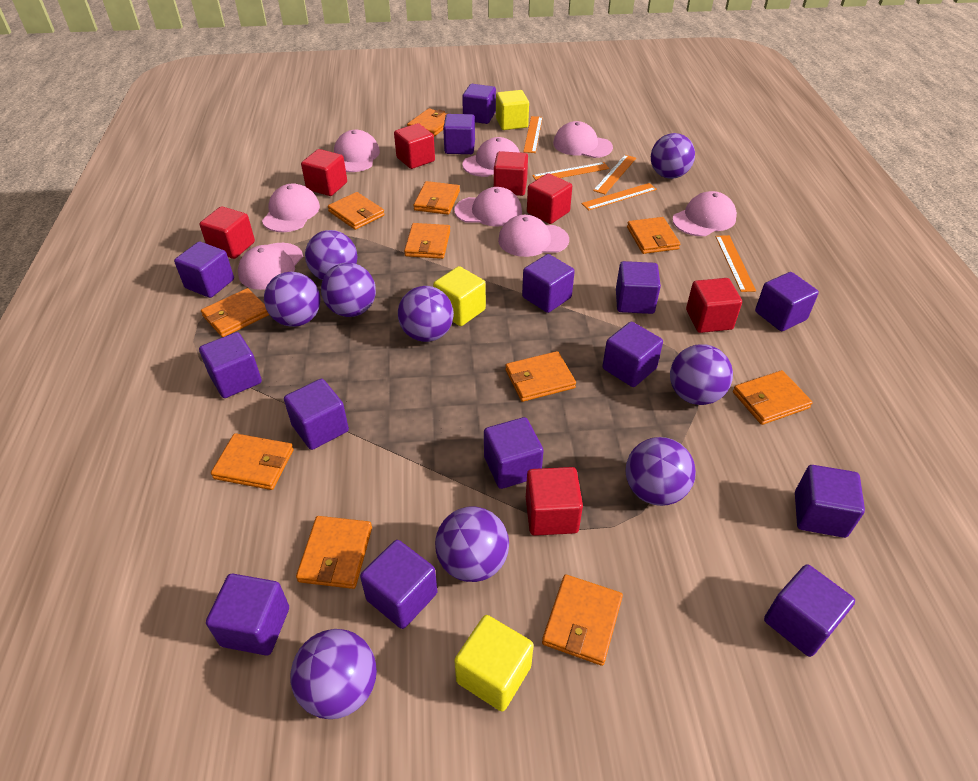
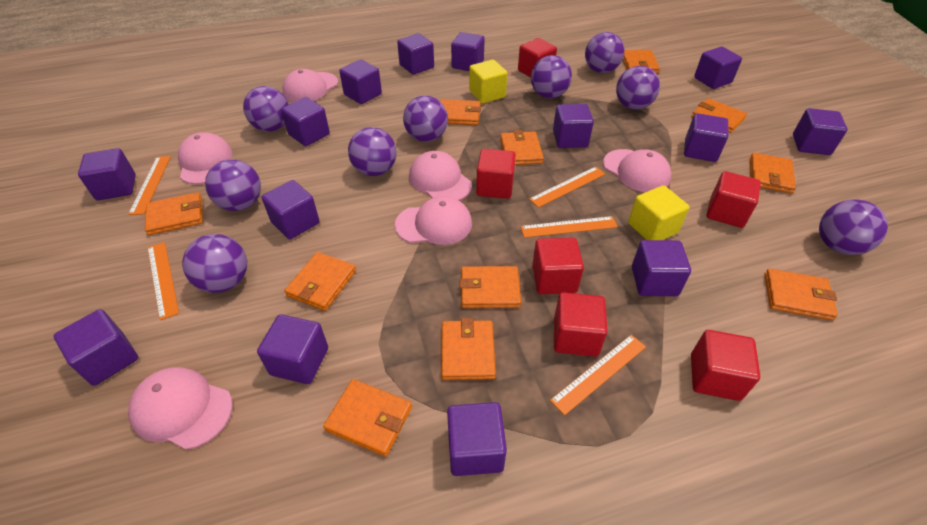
pink cap: [238,243,303,290] [262,184,320,232] [334,130,380,172] [454,187,522,227] [462,137,520,177] [498,215,569,257] [553,121,613,158] [672,191,737,236] = 8 -> [128,367,233,450] [178,132,233,184] [282,69,338,102] [395,196,472,245] [409,151,472,200] [603,149,671,192] = 6
red cube: [199,206,255,259] [301,149,347,196] [394,123,435,169] [494,151,528,196] [526,467,583,536] [527,173,572,224] [686,278,742,333] = 7 -> [476,149,516,199] [518,38,557,78] [532,237,584,294] [554,292,608,357] [691,330,760,401] [707,171,761,228] = 6
yellow cube: [433,266,486,326] [454,615,534,711] [496,90,529,130] = 3 -> [469,60,507,103] [628,185,689,240] = 2

